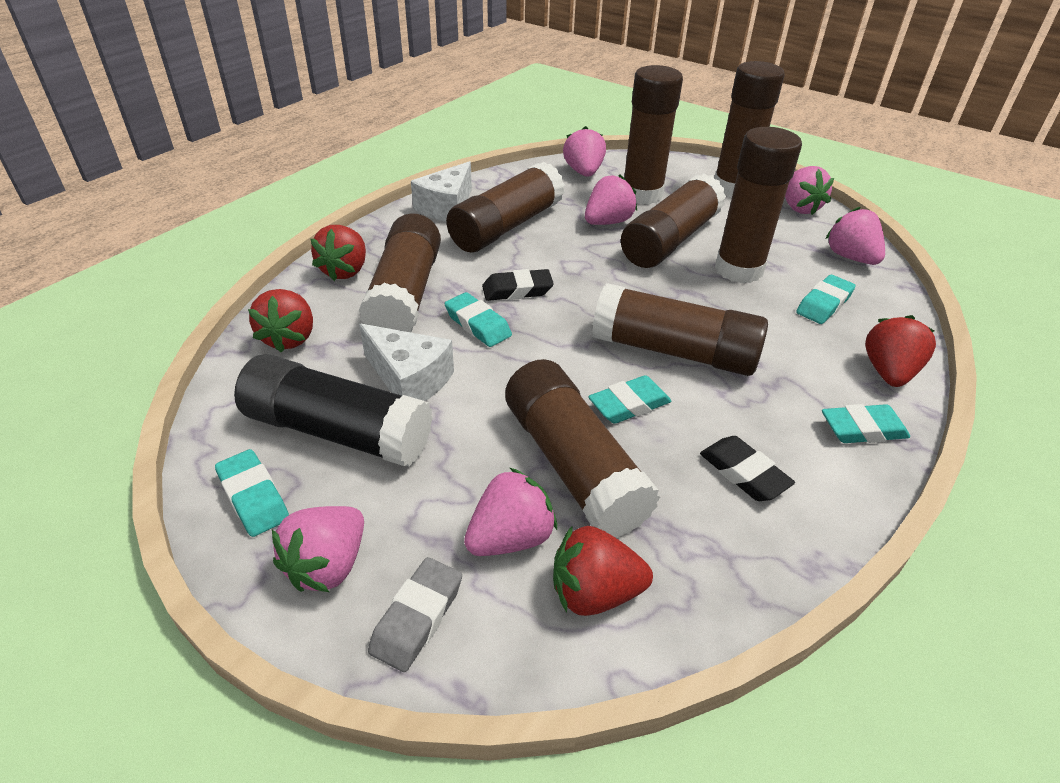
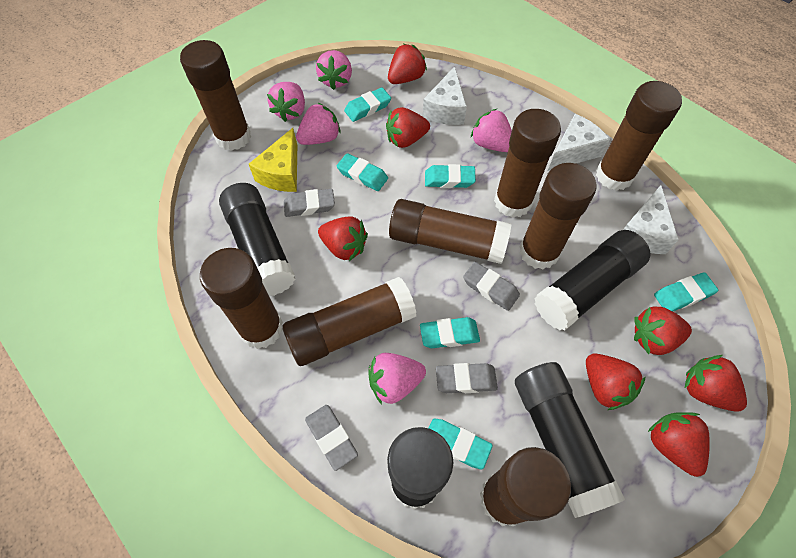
black eraser: [482,269,554,301] [700,436,795,501] = 2 -> none = 0
black glue stick: [234,354,433,467] = 1 -> [219,183,295,296] [387,427,453,509] [515,362,625,518] [534,230,650,330] = 4
grey eraser: [368,557,462,672] = 1 -> [284,189,335,217] [305,405,358,471] [436,363,498,393] [463,262,520,311] = 4
pink strawberry: [272,506,364,592] [464,467,557,556] [563,126,606,177] [585,174,637,225] [785,166,834,215] [826,207,885,265] = 6 -> [267,82,305,122] [296,102,341,145] [316,50,352,90] [368,353,426,404] [471,109,512,152] = 5
red strawberry: [248,289,313,353] [311,225,366,281] [553,525,653,616] [865,315,936,387] = 4 -> [318,216,368,261] [386,107,430,148] [388,44,427,84] [586,354,646,410] [634,307,692,355] [648,412,710,477] [684,355,747,412] = 7
turquoise eraser: [215,449,289,537] [445,292,512,347] [588,375,671,424] [796,275,856,324] [822,404,910,443] = 5 -> [337,153,388,191] [344,88,391,122] [420,317,480,348] [425,164,476,188] [429,419,493,469] [654,272,718,311] = 6
white cheese: [359,324,454,401] [411,161,472,221] = 2 -> [423,66,467,125] [548,114,610,171] [623,185,679,254] = 3
yellow cheese: none = 0 -> [249,128,297,192] = 1

